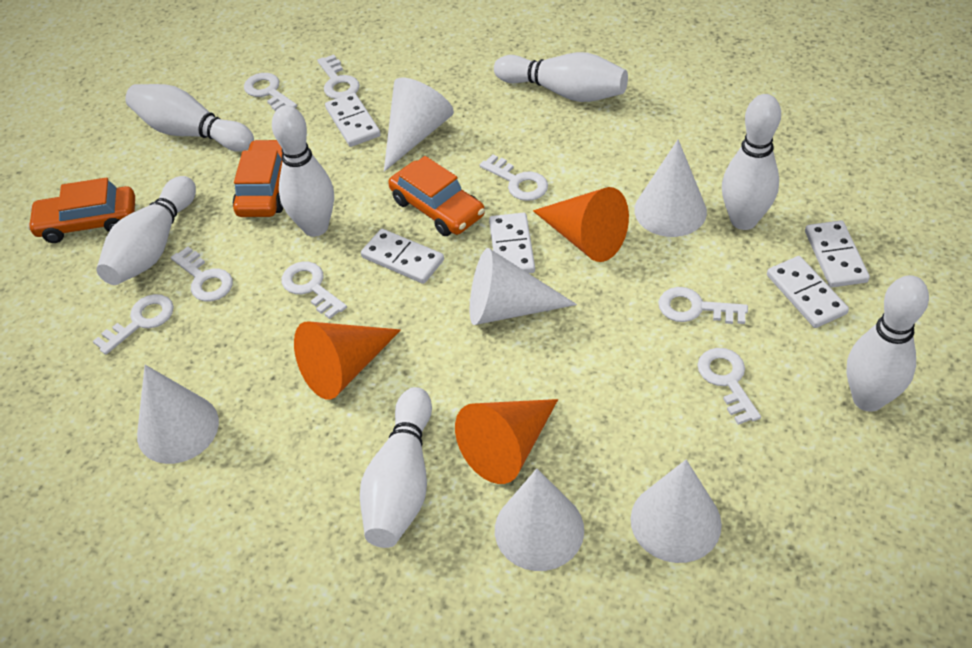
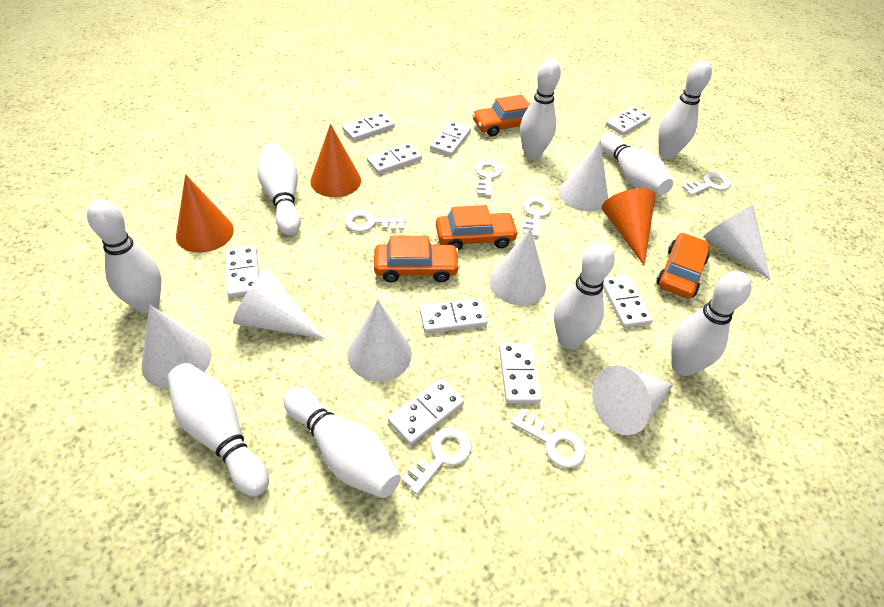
orange car: [27,177,135,243] [233,139,283,217] [388,156,485,236] = 3 -> [374,236,460,282] [436,205,519,250] [472,95,531,137] [656,233,710,299] = 4
white bowling pin: [96,176,196,285] [125,84,254,152] [272,105,334,237] [360,387,432,548] [494,52,628,102] [722,94,781,230] [847,275,929,412] = 7 -> [87,199,161,313] [168,363,269,496] [257,143,301,235] [283,387,401,498] [520,59,561,160] [554,242,615,349] [599,133,673,195] [658,61,712,159] [671,271,751,376] = 9
white cone: [137,365,219,464] [384,78,454,172] [470,248,577,325] [495,469,584,571] [630,460,722,563] [634,139,707,237] = 6 -> [142,305,212,389] [233,269,325,339] [347,300,412,381] [489,228,546,305] [559,140,608,212] [592,365,673,435] [703,205,771,280] = 7
white domino: [325,93,381,147] [361,229,444,284] [489,212,535,273] [767,256,849,328] [805,220,870,287] = 5 -> [225,246,259,298] [342,112,395,141] [367,143,422,174] [388,379,464,445] [419,298,488,333] [430,121,471,156] [499,343,541,404] [603,275,653,328] [606,106,651,135] = 9
white key: [93,294,174,355] [171,247,233,301] [244,73,297,111] [282,262,347,319] [317,54,360,99] [480,154,548,201] [658,287,748,324] [697,348,761,425] = 8 -> [345,210,406,232] [402,427,472,495] [475,160,502,197] [511,408,586,468] [523,197,552,237] [682,172,731,196] = 6

